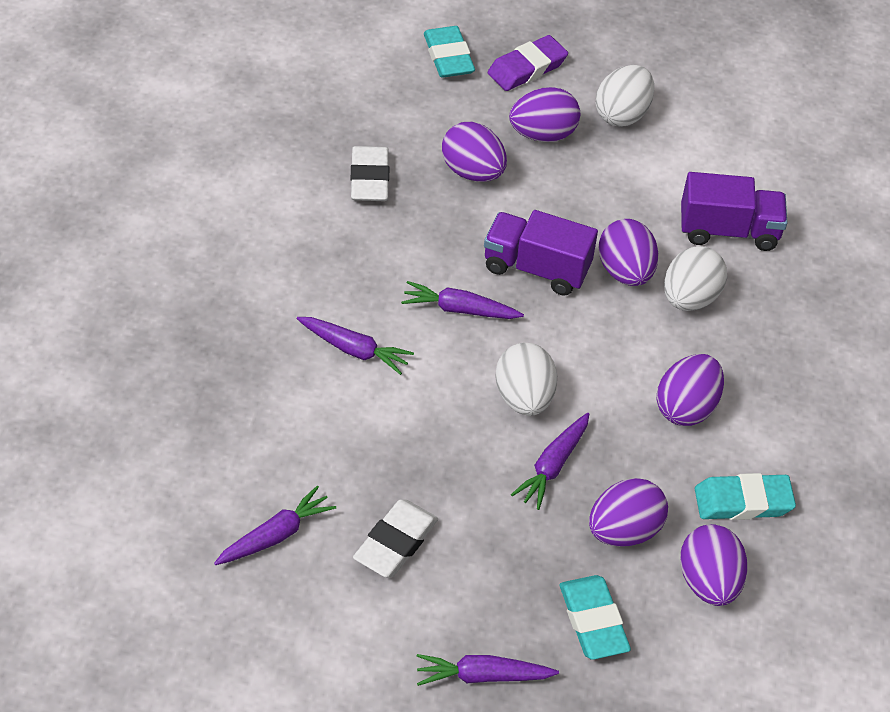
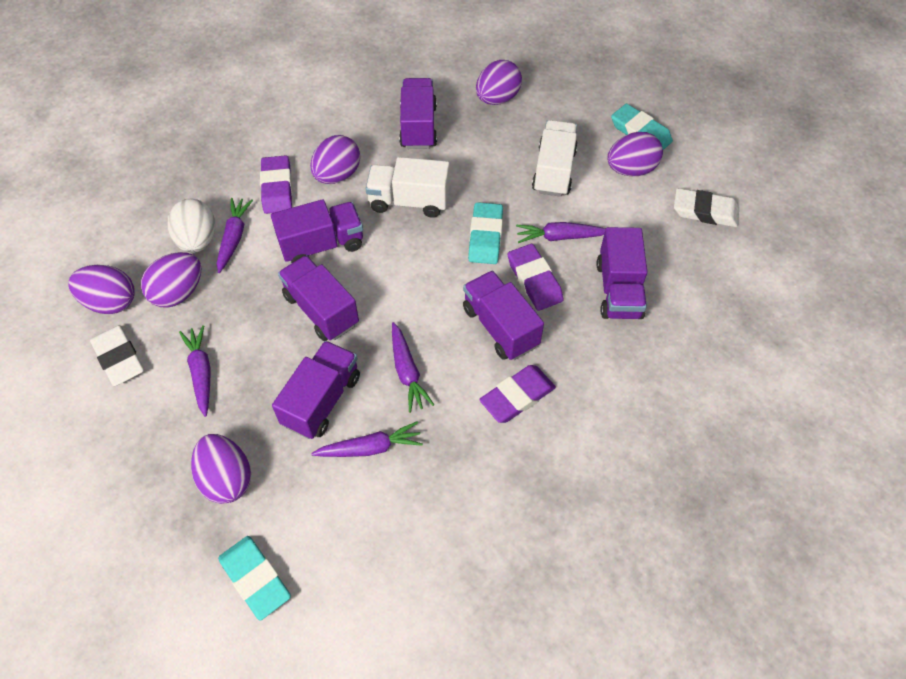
purple eraser: [488,35,568,91] = 1 -> [260,155,292,214] [479,365,556,423] [508,244,563,311] = 3
purple truck: [484,210,598,296] [681,172,788,251] = 2 -> [271,199,363,263] [272,341,360,439] [278,255,359,341] [399,78,437,149] [463,271,544,360] [596,227,647,319] = 6
white egg: [495,343,557,416] [596,65,654,127] [664,246,727,311] = 3 -> [168,199,215,253] = 1
white truck: none = 0 -> [365,157,450,218] [532,120,578,197] = 2

